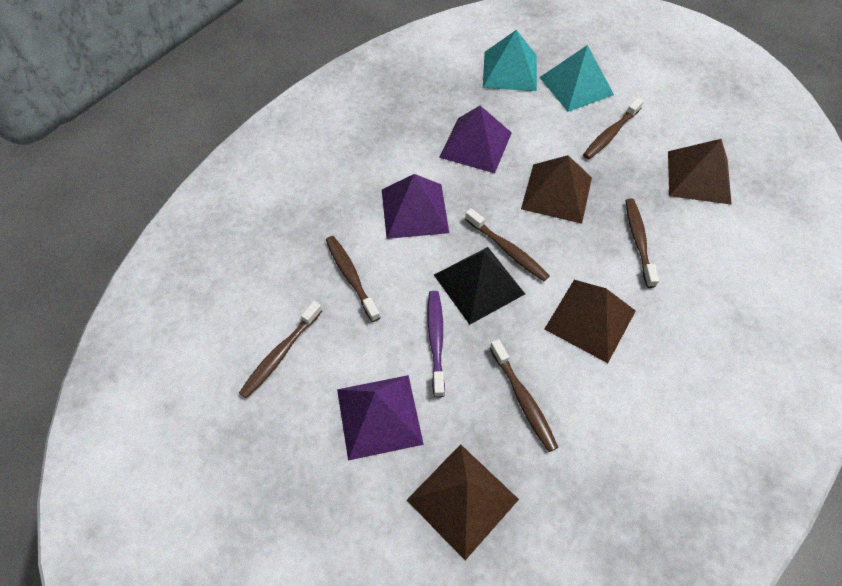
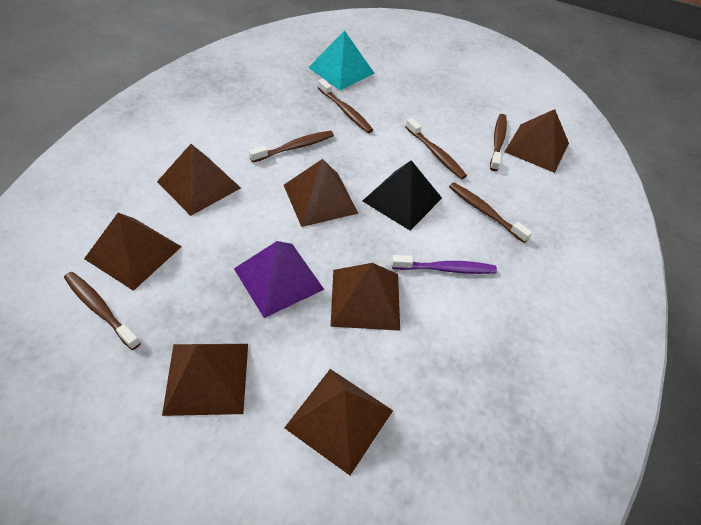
brown pyramid: [407,444,519,560] [521,155,592,224] [545,280,636,363] [668,139,732,205] = 4 -> [84,213,182,291] [157,144,241,216] [162,344,248,416] [284,159,359,227] [284,369,393,475] [331,263,400,331] [505,109,569,173] = 7
purple pyramid: [337,375,424,461] [382,174,449,239] [439,106,512,173] = 3 -> [234,241,324,318] = 1
turquoise pyramid: [483,30,537,91] [539,45,614,112] = 2 -> [308,30,374,90] = 1

